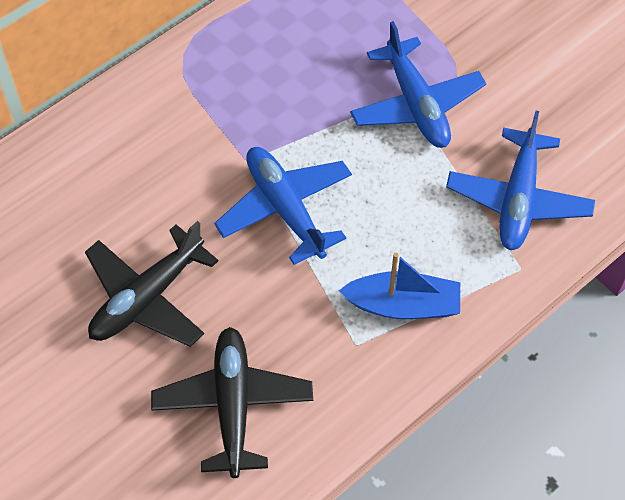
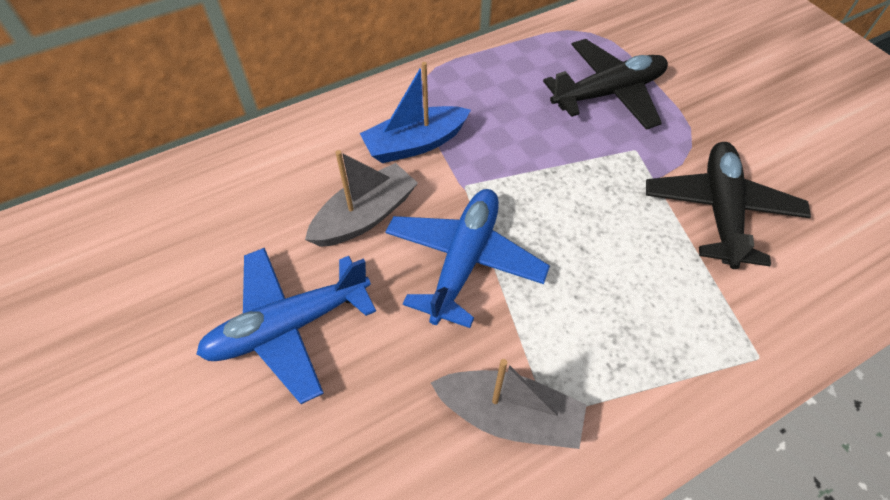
blue plane: [214,147,352,265] [350,21,486,148] [446,111,595,250] = 3 -> [196,248,376,404] [385,189,550,328] = 2
grey boat: none = 0 -> [305,150,418,247] [431,359,586,449] = 2

